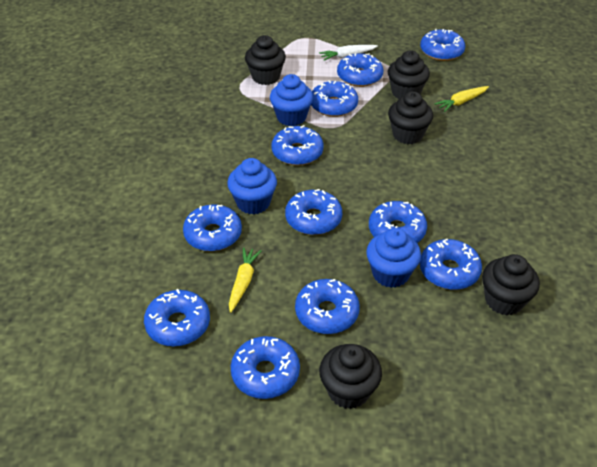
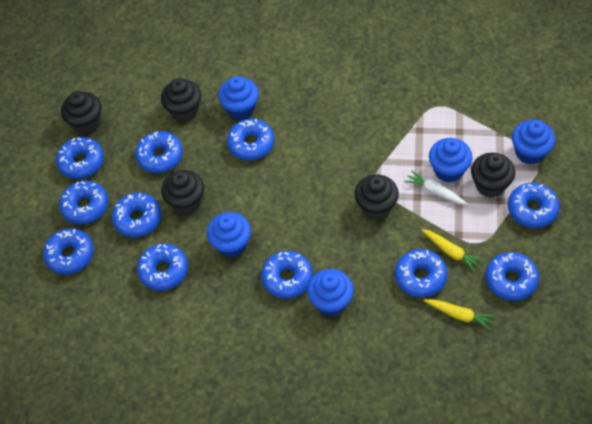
blue cupcake: [227,158,277,215] [270,74,313,126] [366,228,421,288] = 3 -> [207,212,251,257] [218,76,259,120] [307,269,354,316] [429,138,472,182] [512,120,555,165] = 5

